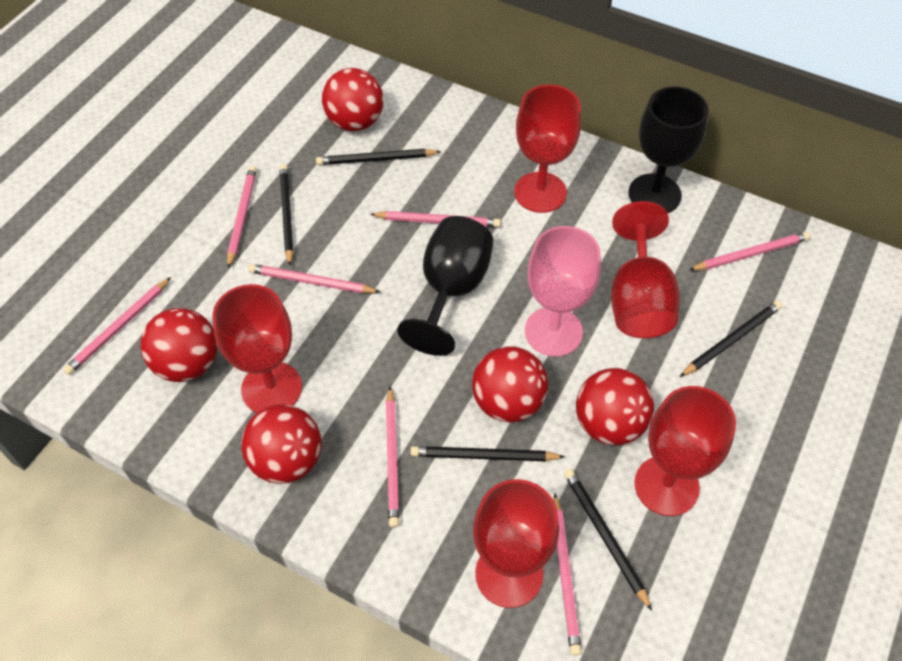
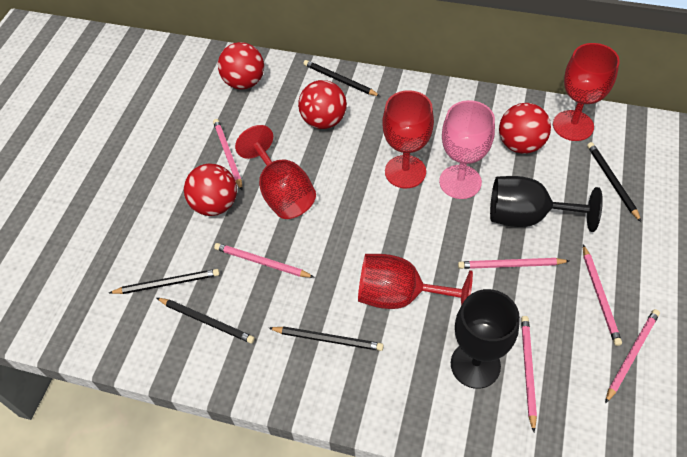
pink pencil: [63,277,171,375] [227,166,257,269] [248,264,380,293] [370,211,501,227] [386,387,399,527] [553,494,581,656] [689,232,810,271] = 7 -> [213,119,242,190] [214,243,315,278] [458,258,569,269] [521,316,537,432] [583,245,622,346] [605,309,660,403] = 6
red ball: [141,308,217,382] [241,404,321,484] [322,68,384,131] [472,347,548,423] [576,368,654,445] = 5 -> [184,163,237,216] [218,42,264,90] [298,80,347,129] [499,103,551,154] = 4
red goblet: [213,284,302,413] [473,479,559,608] [514,85,581,213] [611,201,680,338] [634,386,736,516] = 5 -> [235,125,316,219] [358,254,473,309] [382,90,434,188] [553,43,620,141] = 4

